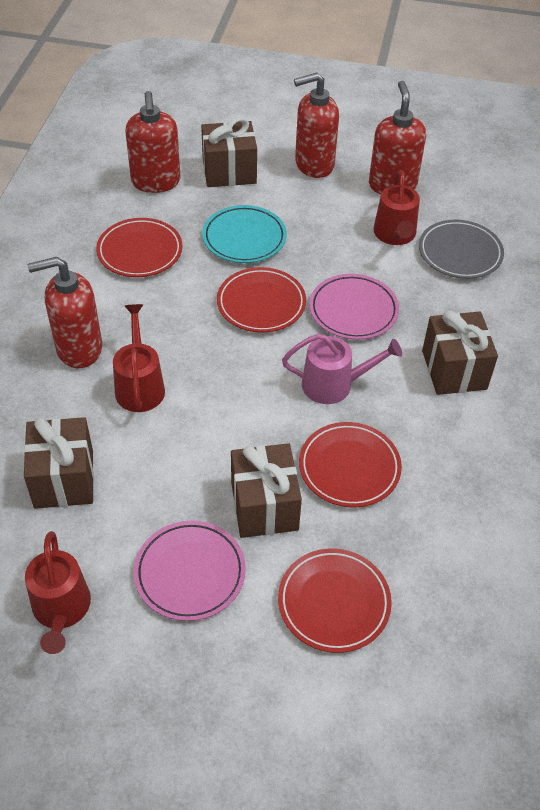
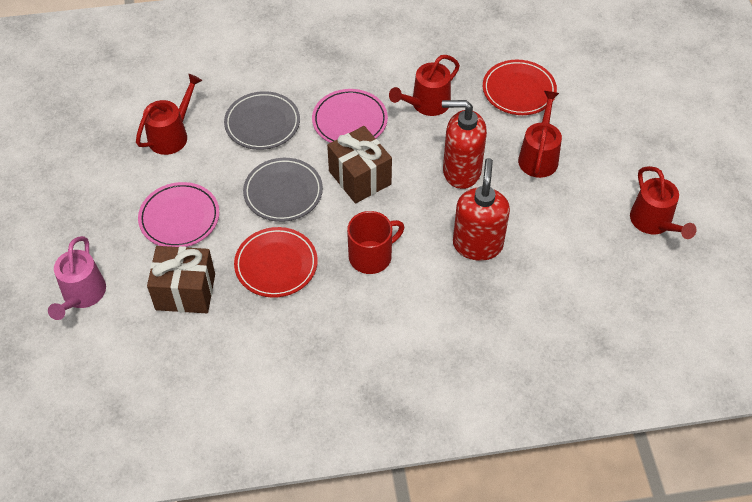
brown gift: [24,417,94,509] [201,117,257,187] [231,443,302,538] [422,310,498,395] = 4 -> [147,246,215,313] [327,126,392,204] = 2
grey plate: [419,220,504,279] = 1 -> [224,91,300,150] [243,158,323,222] = 2
red mug: none = 0 -> [347,211,404,274] = 1
red plate: [96,218,183,277] [217,267,306,333] [278,548,392,653] [299,422,402,507] = 4 -> [234,227,318,298] [483,60,557,115] = 2
red soap dispenser: [28,257,102,368] [125,91,180,193] [294,73,339,178] [369,81,426,194] = 4 -> [442,100,487,189] [453,158,510,261] = 2
red watering can: [25,531,91,654] [113,304,165,412] [373,170,420,245] = 3 -> [136,74,202,155] [389,55,460,116] [518,91,562,178] [630,166,696,239] = 4
turquoise plate: [202,205,287,263] = 1 -> none = 0

